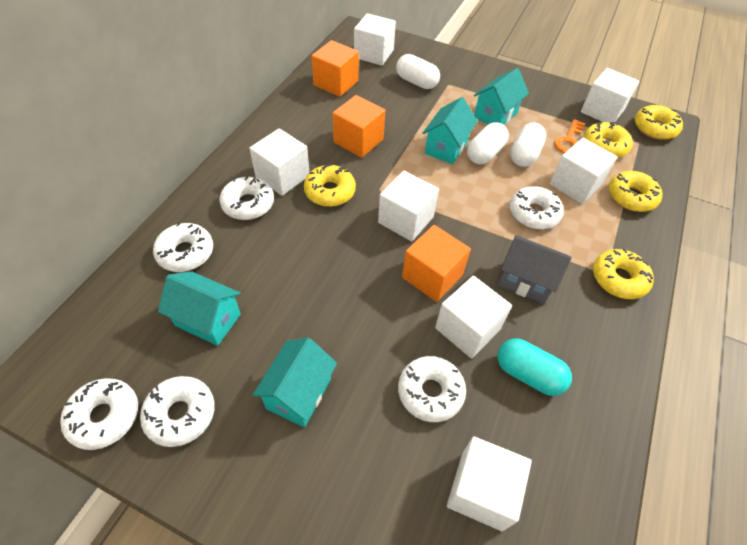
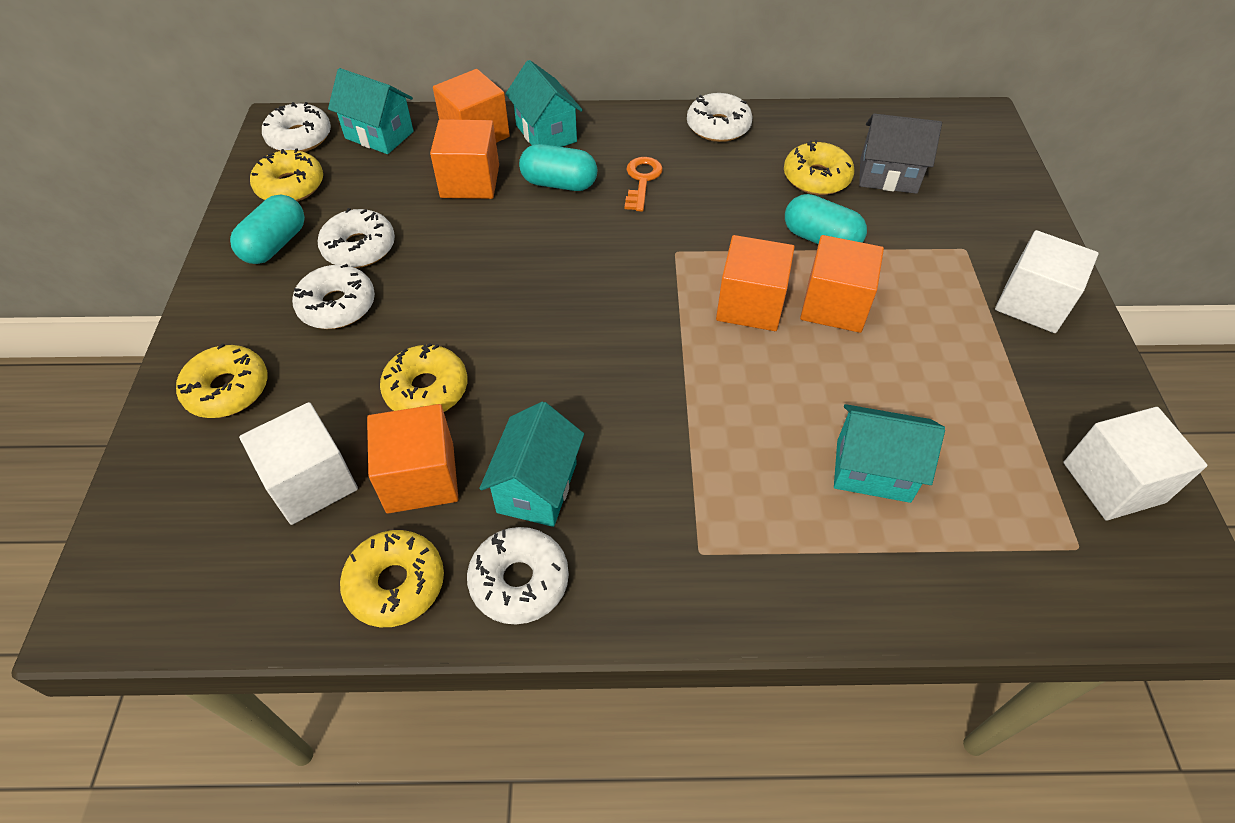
orange cube: [311,40,359,97] [333,95,385,158] [402,225,471,302] = 3 -> [367,404,458,514] [430,119,499,199] [433,69,510,143] [716,235,795,331] [800,235,884,333] = 5
turquoise capsule: [498,339,572,396] = 1 -> [230,194,305,264] [519,144,597,191] [785,194,867,244] = 3
white capsule: [396,54,440,89] [467,122,509,164] [510,123,546,167] = 3 -> none = 0
white cube: [249,128,310,196] [354,13,396,66] [378,171,439,241] [435,276,512,359] [447,436,532,531] [550,138,617,204] [581,68,639,122] = 7 -> [239,402,358,525] [995,230,1099,333] [1063,407,1207,521] = 3
white donut: [60,378,138,450] [140,376,215,447] [153,222,213,272] [220,177,274,220] [398,356,466,422] [510,186,564,230] = 6 -> [262,102,331,152] [292,264,375,329] [318,208,395,268] [467,527,569,624] [687,93,753,142] = 5

